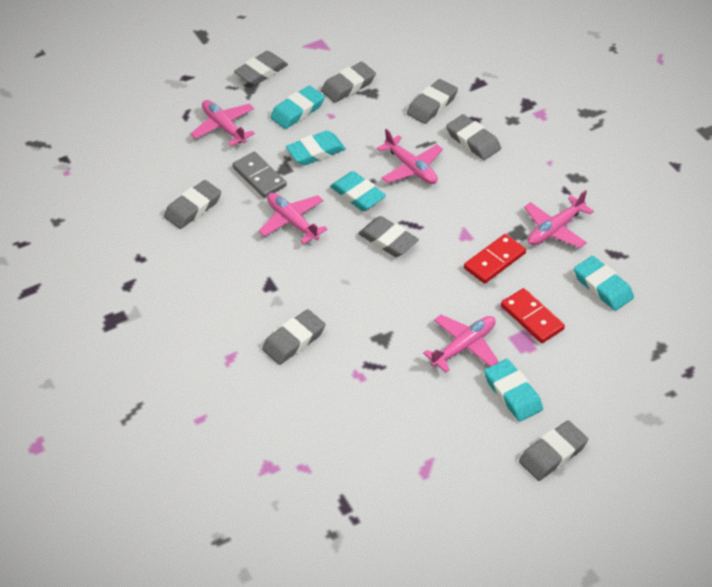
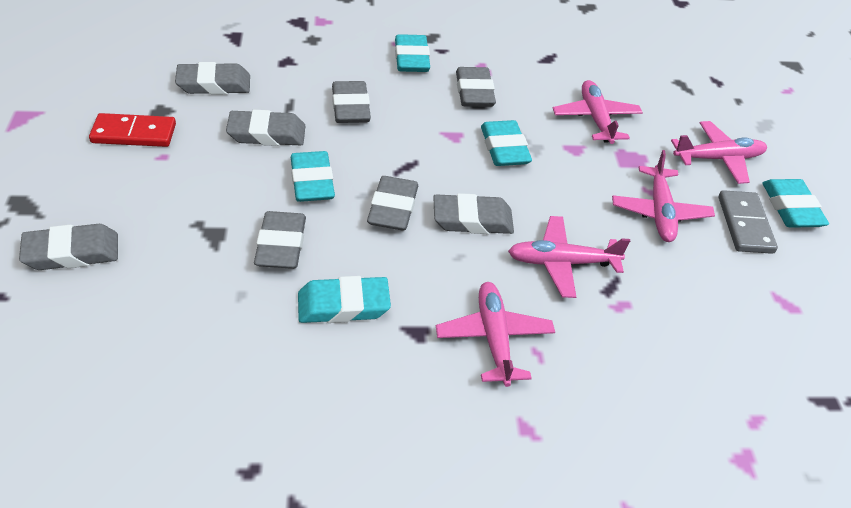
red domino: [464,234,526,284] [501,288,565,343] = 2 -> [89,113,176,147] = 1

